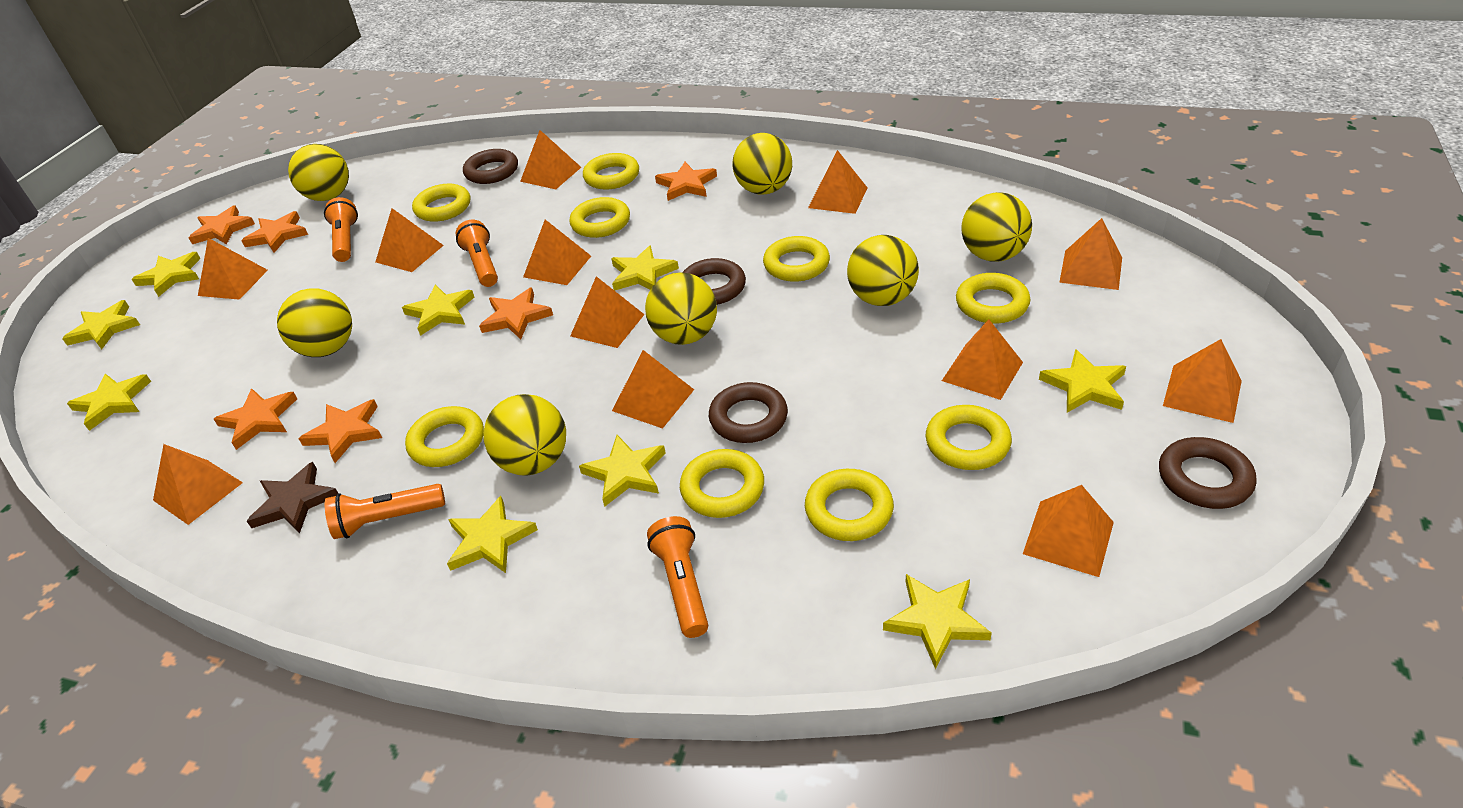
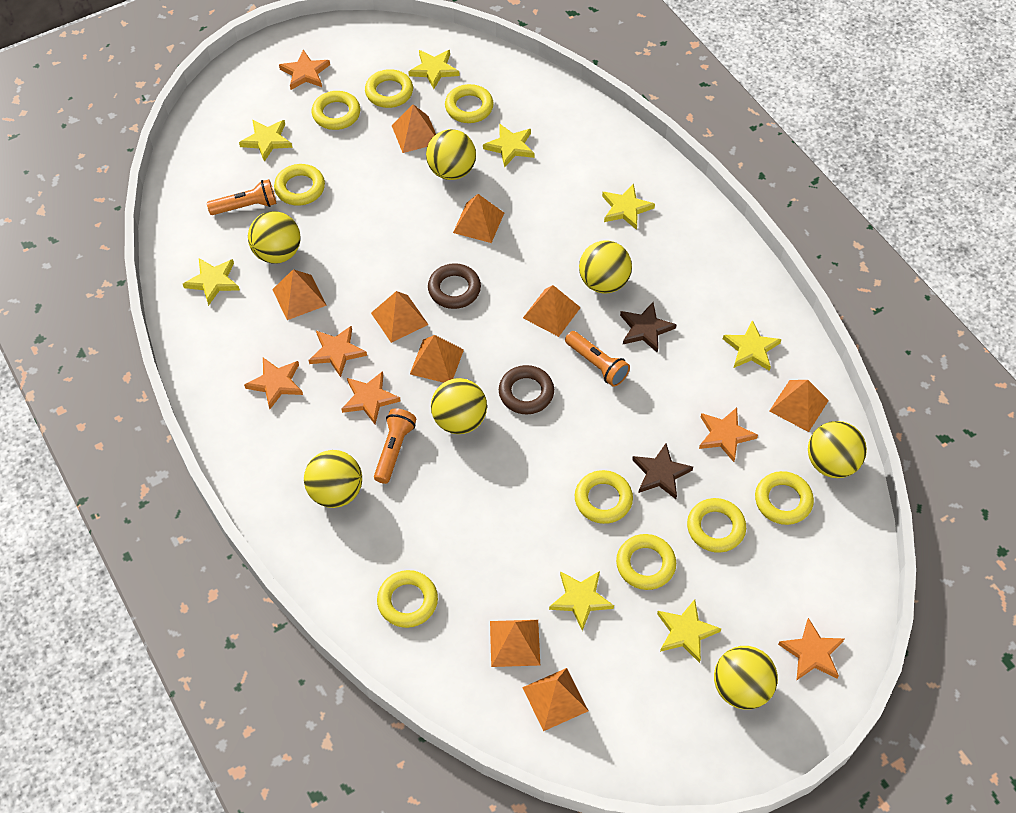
brown ring: [463,149,518,184] [682,258,746,305] [709,382,788,443] [1159,437,1256,509] = 4 -> [428,263,481,309] [499,365,554,414] = 2
brown star: [247,462,339,534] = 1 -> [620,302,677,353] [632,444,693,499] = 2
orange flashlight: [324,197,358,262] [325,484,445,539] [456,220,498,287] [647,516,708,638] = 4 -> [207,179,276,215] [374,408,416,484] [565,331,630,387] = 3
orange pyramid: [153,444,243,525] [198,238,268,300] [375,208,444,272] [520,130,581,189] [523,219,591,285] [570,276,645,348] [612,350,694,429] [808,150,868,214] [942,319,1023,400] [1023,485,1114,577] [1059,218,1122,290] [1163,339,1242,423] = 12 -> [272,269,327,320] [371,291,429,343] [391,104,436,153] [410,335,464,383] [453,194,504,243] [490,620,540,667] [522,668,588,731] [523,285,581,337] [770,380,829,432] = 9
yellow star: [62,300,140,349] [67,374,151,431] [132,252,201,297] [402,284,475,336] [447,496,538,573] [579,435,666,507] [611,245,679,291] [883,574,992,669] [1039,349,1126,413] = 9 -> [183,258,240,306] [239,120,292,162] [408,50,459,89] [483,123,534,168] [549,571,614,631] [602,183,655,230] [657,599,721,663] [723,320,782,371] = 8

